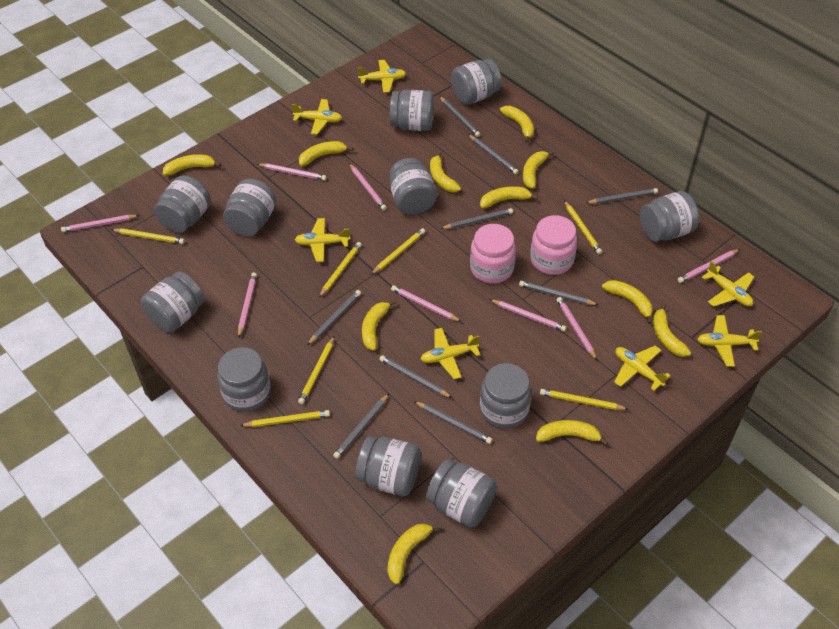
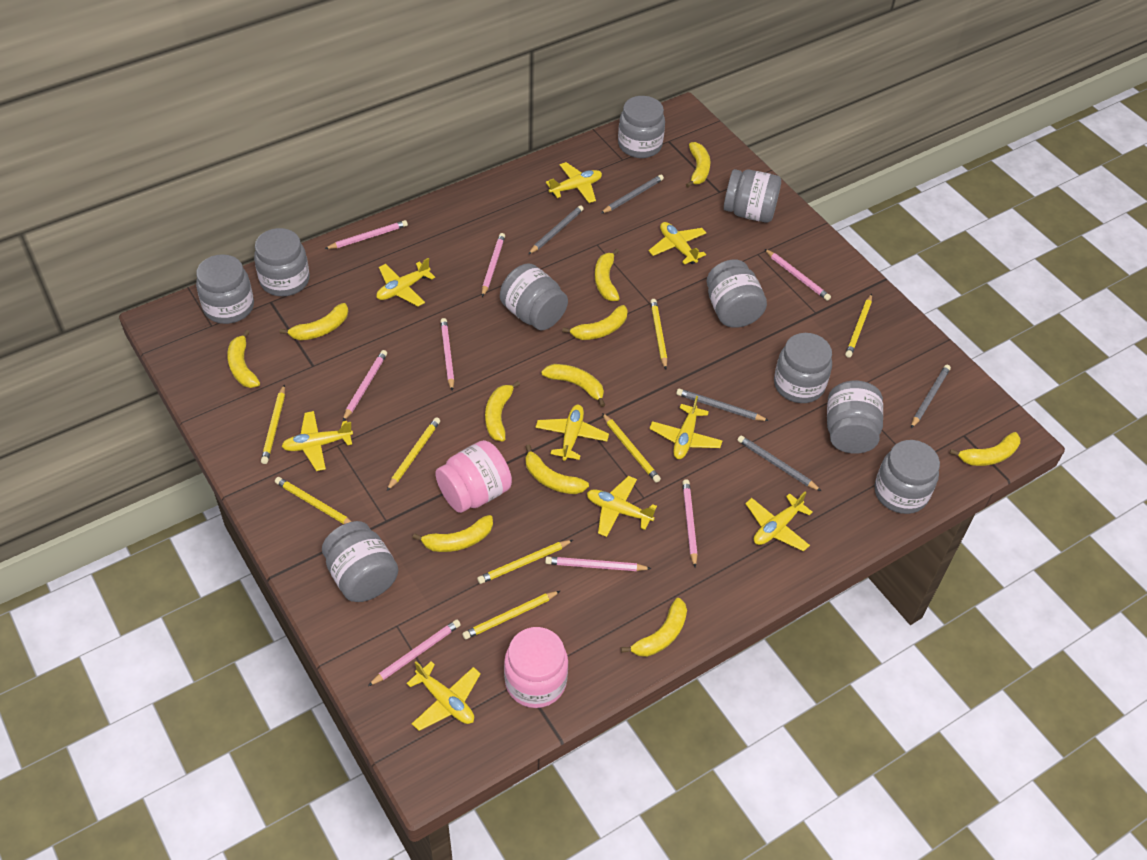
grey jar: [141,272,205,333] [154,176,211,233] [217,347,271,412] [223,179,277,236] [355,436,421,496] [389,158,437,215] [390,90,434,131] [426,459,497,528] [451,59,502,105] [480,363,531,429] [640,191,699,242] = 11 -> [196,254,254,324] [254,228,309,296] [322,521,398,602] [500,263,568,330] [618,96,665,158] [707,260,767,328] [724,169,781,223] [774,333,832,403] [827,381,883,454] [875,440,940,514] = 10
grey pencil: [307,290,361,345] [333,394,389,459] [379,355,452,398] [414,401,493,444] [439,96,480,137] [440,208,513,229] [468,134,519,174] [519,281,598,305] [586,188,658,204] = 9 -> [528,205,584,254] [601,175,664,214] [676,389,769,421] [738,435,821,491] [911,365,951,428] = 5
yellow pencil: [111,228,185,244] [240,410,330,427] [298,336,335,404] [319,242,362,298] [371,228,425,275] [540,389,628,410] [564,200,602,254] = 7 -> [261,385,285,464] [275,477,352,524] [387,417,440,491] [462,591,560,640] [477,540,573,584] [602,413,661,483] [650,299,667,369] [845,294,872,358] = 8
yellow plane: [292,99,342,135] [295,218,350,262] [358,60,406,93] [421,328,480,379] [614,346,671,391] [697,315,762,367] [702,261,754,307] = 7 -> [281,411,353,471] [377,258,435,306] [406,661,481,731] [536,405,609,461] [546,162,602,203] [587,476,657,537] [649,222,707,265] [650,396,723,459] [745,492,813,551] = 9

